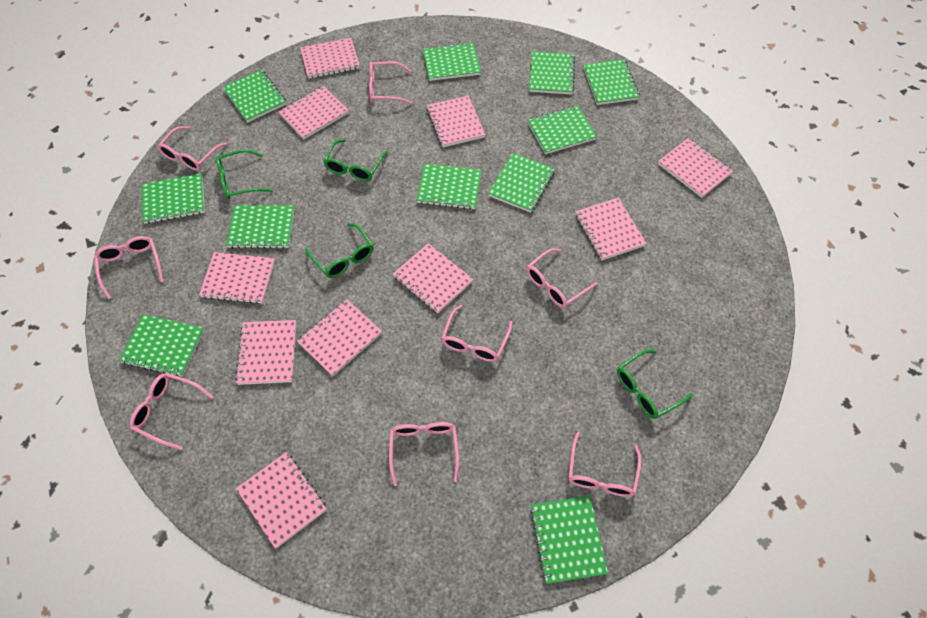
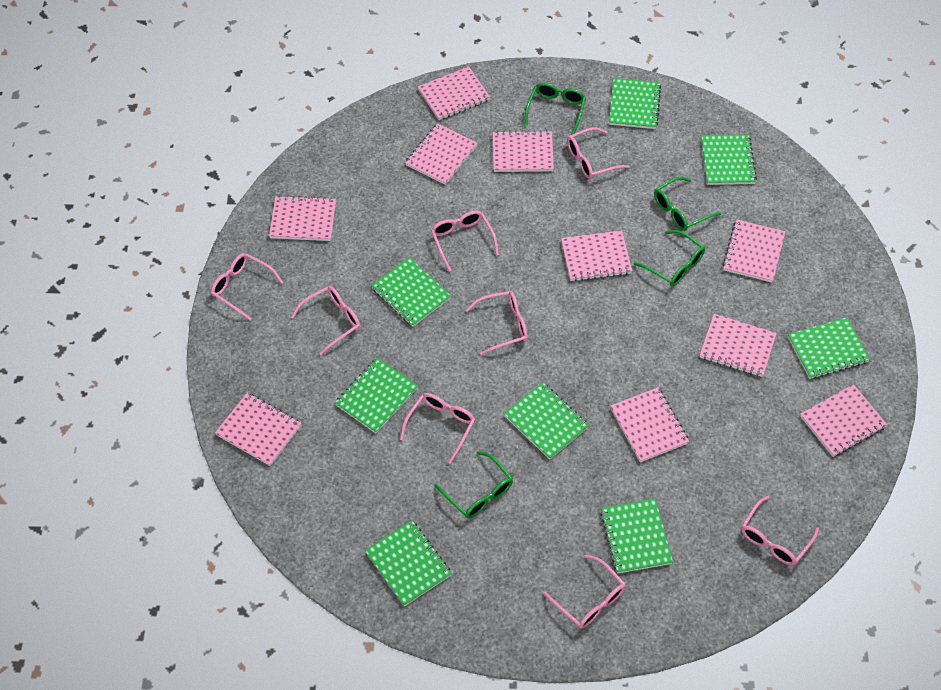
green notebook: [119,314,204,377] [142,174,205,224] [223,70,286,122] [226,205,295,249] [417,164,482,210] [423,42,481,81] [488,153,555,213] [528,106,597,154] [529,51,575,95] [530,496,608,584] [583,59,640,105] = 11 -> [335,358,418,433] [365,520,452,606] [371,257,451,327] [504,382,589,459] [600,498,673,574] [609,78,661,129] [701,135,757,185] [788,317,870,379] = 8

